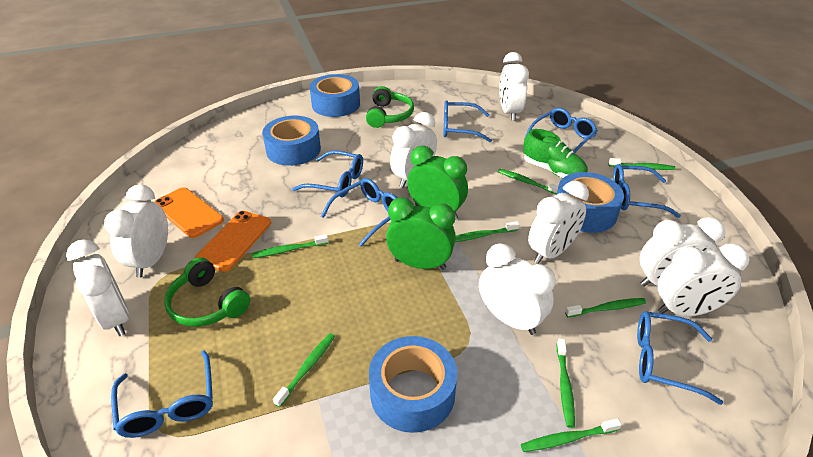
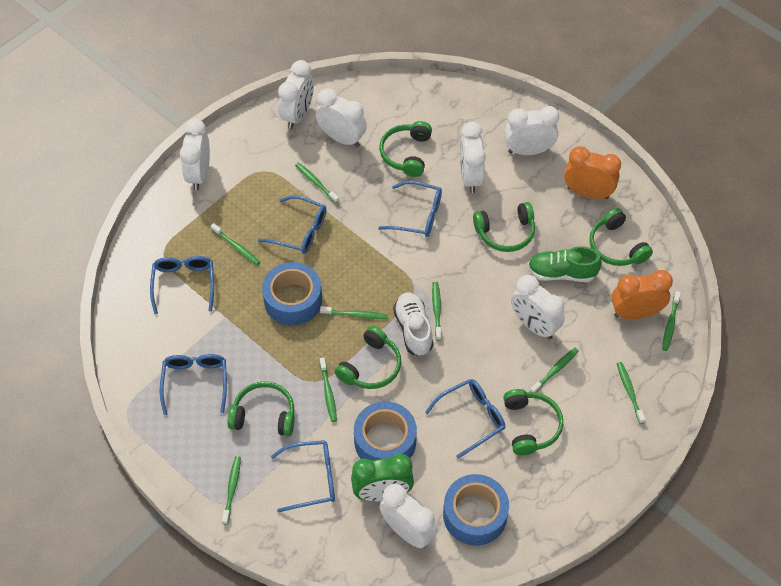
blue glasses: [111,350,213,438] [292,150,363,197] [321,178,397,246] [443,100,492,142] [524,108,598,154] [613,164,681,218] [637,311,723,405] = 7 -> [150,256,214,314] [160,354,227,415] [258,195,327,254] [271,440,335,513] [378,181,442,237] [425,379,505,459] = 6
blue tape: [263,116,321,166] [310,74,360,117] [369,336,457,433] [557,172,624,233] = 4 -> [262,262,322,325] [354,401,417,461] [443,474,509,546] = 3
green clock: [386,197,456,270] [407,146,468,220] = 2 -> [351,454,414,501] = 1
green headphones: [164,257,250,327] [366,86,414,128] = 2 -> [228,381,295,436] [335,326,401,389] [379,121,432,177] [473,202,535,252] [503,389,563,456] [589,208,653,266] = 6
green toothbrush: [251,234,328,258] [273,333,335,407] [455,221,519,242] [498,169,558,195] [521,418,622,452] [557,339,575,428] [565,298,646,317] [609,158,676,170] = 8 -> [211,223,260,265] [222,456,241,525] [295,162,339,203] [320,306,387,319] [320,357,337,422] [432,281,442,341] [530,348,578,392] [617,362,646,424] [662,291,681,351] = 9
orange clock: none = 0 -> [564,146,621,199] [611,270,673,319] = 2
orange phone: [154,187,224,238] [195,211,271,272] = 2 -> none = 0
white clock: [66,239,129,336] [104,184,168,278] [390,112,437,188] [479,243,556,335] [499,52,529,121] [528,181,589,264] [640,217,725,286] [658,243,750,316] = 8 -> [180,119,210,190] [278,60,314,129] [316,88,367,147] [379,484,437,548] [460,122,486,193] [505,106,559,155] [511,275,565,340] = 7
white shoe: none = 0 -> [393,292,433,356] = 1

